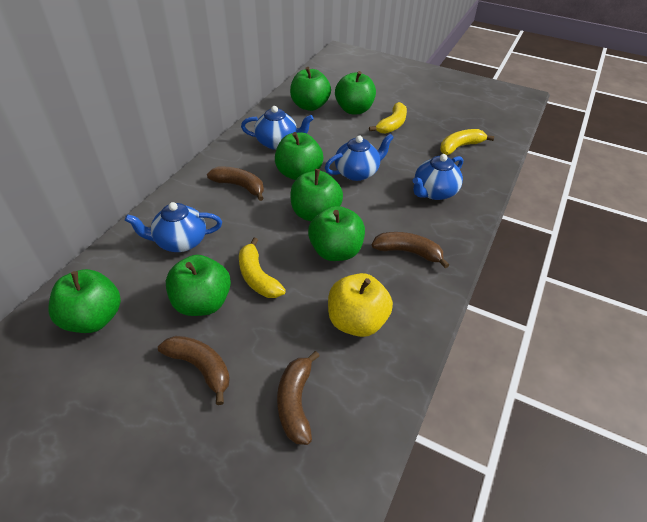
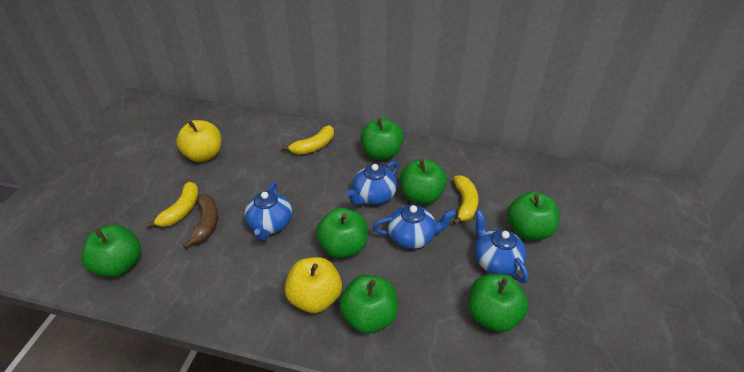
brown banana: [158,336,230,405] [207,167,264,201] [277,351,320,445] [372,232,449,268] = 4 -> [183,194,218,248] = 1
yellow apple: [328,273,393,337] = 1 -> [176,120,221,162] [285,257,342,313] = 2

